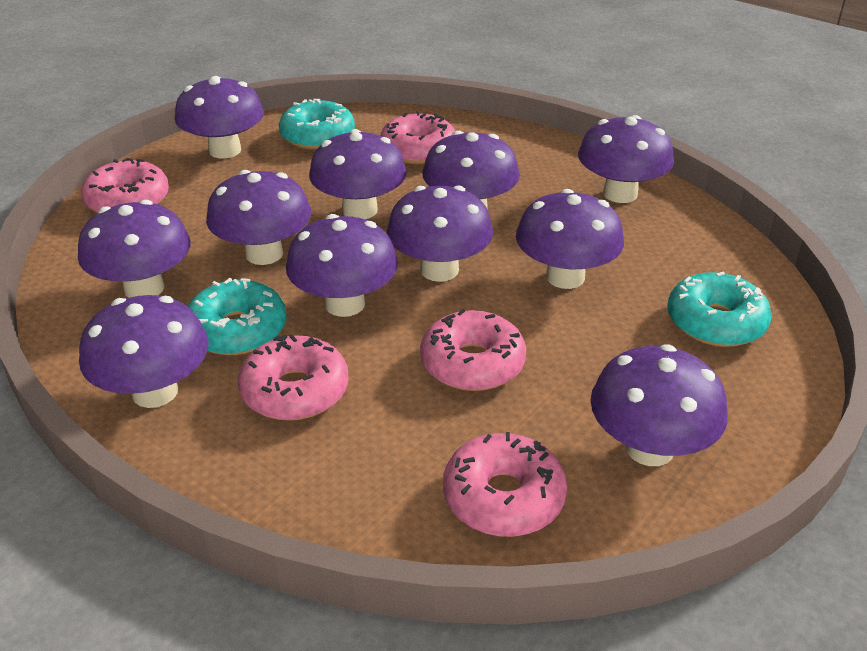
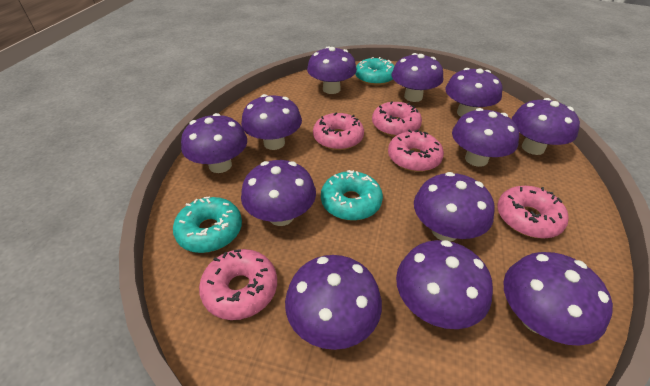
purple mushroom: [78,200,191,298] [79,295,209,408] [175,76,264,158] [206,170,311,265] [286,214,398,317] [309,129,407,219] [387,185,493,282] [422,131,520,210] [516,189,624,289] [578,115,674,203] [590,344,728,466] = 11 -> [181,113,247,173] [241,94,302,150] [241,160,316,226] [285,255,382,350] [307,46,357,94] [392,53,443,102] [396,240,493,329] [414,172,495,241] [445,68,502,117] [452,108,519,167] [503,252,613,346] [512,98,580,155] = 12

